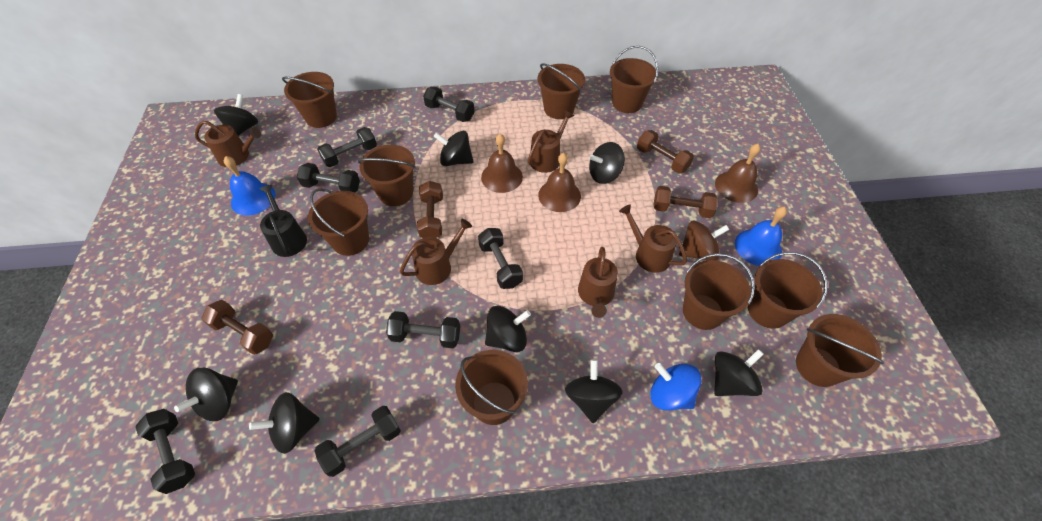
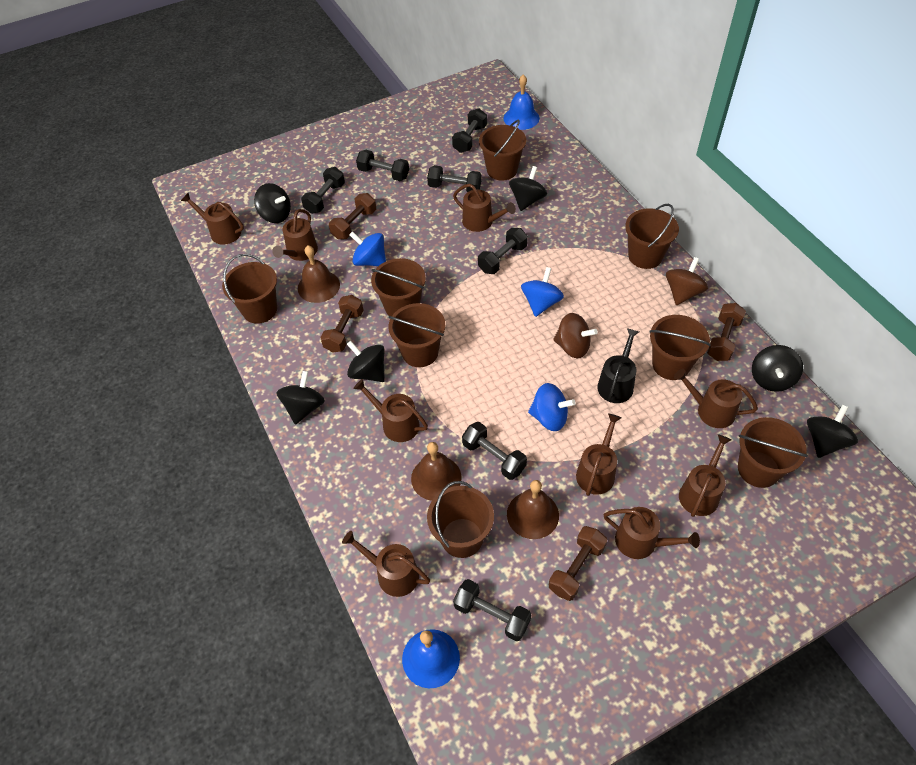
black spinning top: [174,368,238,421] [214,94,258,136] [249,392,320,454] [434,131,474,166] [485,306,531,352] [565,359,623,423] [589,142,625,184] [714,349,763,396] = 8 -> [254,183,291,223] [276,371,325,425] [347,341,385,382] [509,166,547,211] [752,345,803,392] [807,405,858,458] = 6
blue spinning top: [650,363,702,410] = 1 -> [349,231,386,266] [521,267,564,317] [528,383,576,431] = 3
brown bucket: [282,72,337,128] [308,189,369,256] [358,145,416,206] [455,350,528,425] [538,64,585,119] [610,46,658,113] [683,253,755,330] [748,252,827,329] [796,314,884,387] = 9 -> [222,254,277,324] [371,258,426,316] [389,303,445,367] [427,481,494,558] [479,120,526,181] [625,204,679,269] [649,315,710,380] [738,417,808,488] = 8
brown spinning top: [679,221,729,261] = 1 -> [553,313,598,359] [666,257,708,305] = 2
brown watering can: [195,120,261,167] [400,219,472,285] [528,110,574,173] [578,247,618,318] [619,204,687,273] = 5 -> [181,193,244,245] [272,209,318,261] [342,531,430,597] [353,379,428,442] [453,184,516,232] [576,413,621,496] [604,507,700,559] [674,369,758,428] [679,434,731,517] = 9

